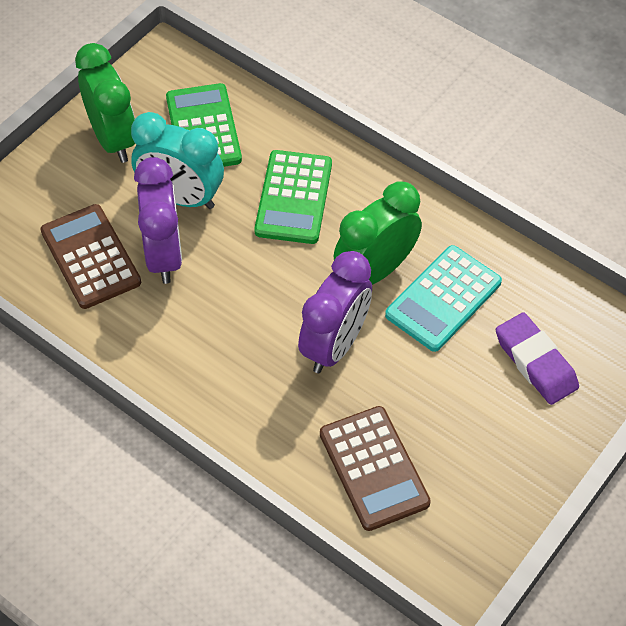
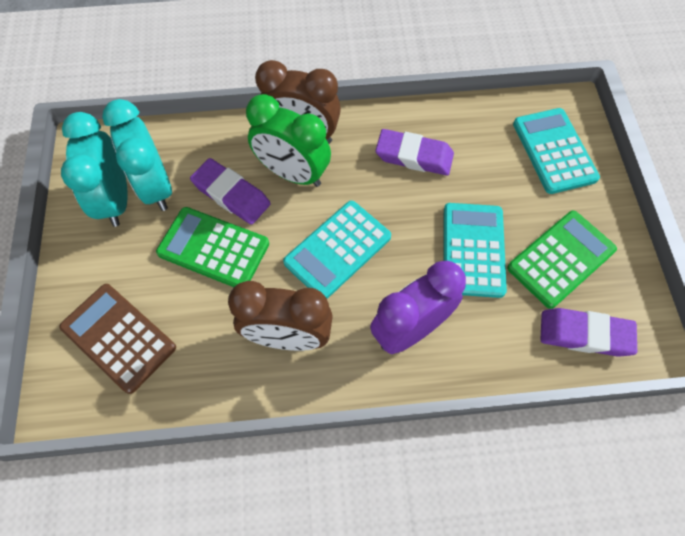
brown calculator: [41,204,141,309] [320,406,431,531] = 2 -> [59,284,176,394] = 1
brown clock: none = 0 -> [228,281,333,351] [255,60,341,144] = 2
green clock: [75,43,136,163] [334,181,422,285] = 2 -> [246,94,331,187] = 1
purple clock: [134,157,182,284] [298,251,372,373] = 2 -> [370,261,466,354] = 1
purple eraser: [496,312,579,405] = 1 -> [190,158,271,225] [375,129,454,176] [540,308,637,357] = 3
turquoise calculator: [385,245,502,352] = 1 -> [283,201,391,299] [444,203,507,298] [513,108,600,194] = 3
turquoise clock: [131,112,224,209] = 1 -> [61,112,128,227] [102,99,172,211] = 2

